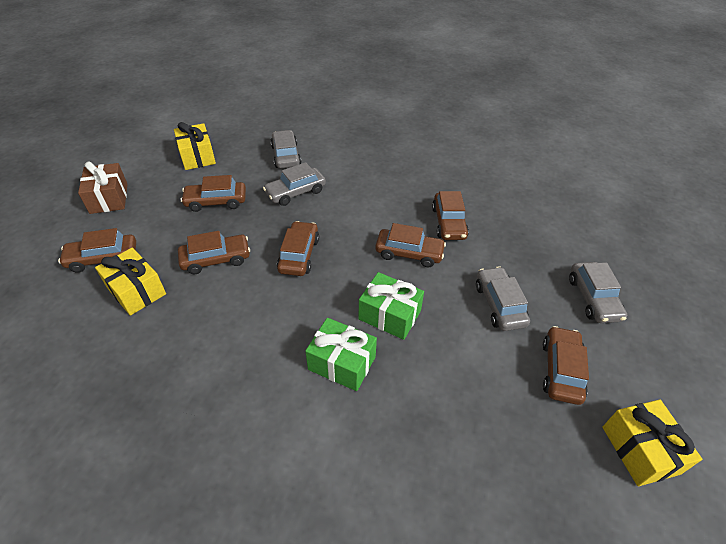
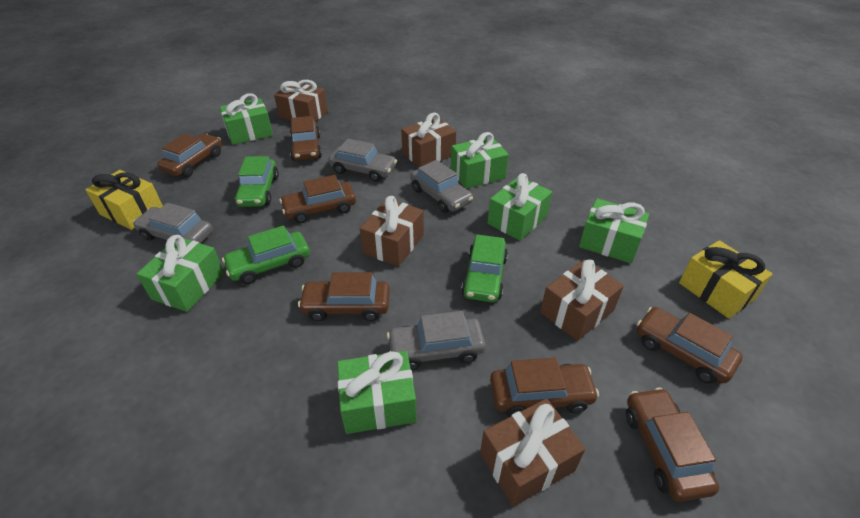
brown gift: [78,161,128,214] = 1 -> [274,80,328,122] [360,196,424,267] [401,113,456,167] [480,399,585,507] [540,259,624,341] = 5
green car: none = 0 -> [222,225,310,284] [235,156,279,207] [461,234,508,302] = 3
green gift: [305,318,377,391] [359,272,424,340] = 2 -> [137,235,224,312] [220,93,273,145] [337,351,417,434] [451,132,509,189] [488,173,552,241] [579,199,649,263] = 6
yellow gift: [95,248,166,316] [174,122,216,170] [602,399,702,486] = 3 -> [86,170,163,230] [679,240,772,319] = 2

